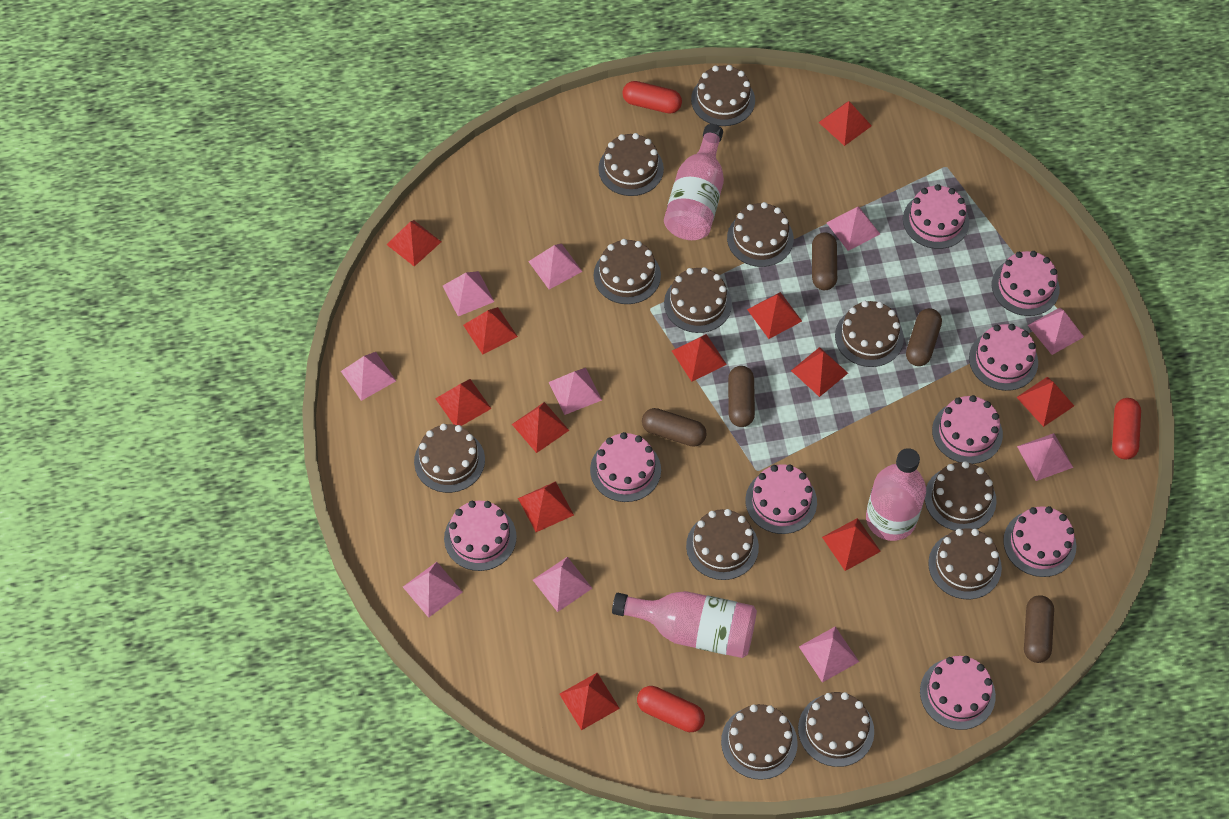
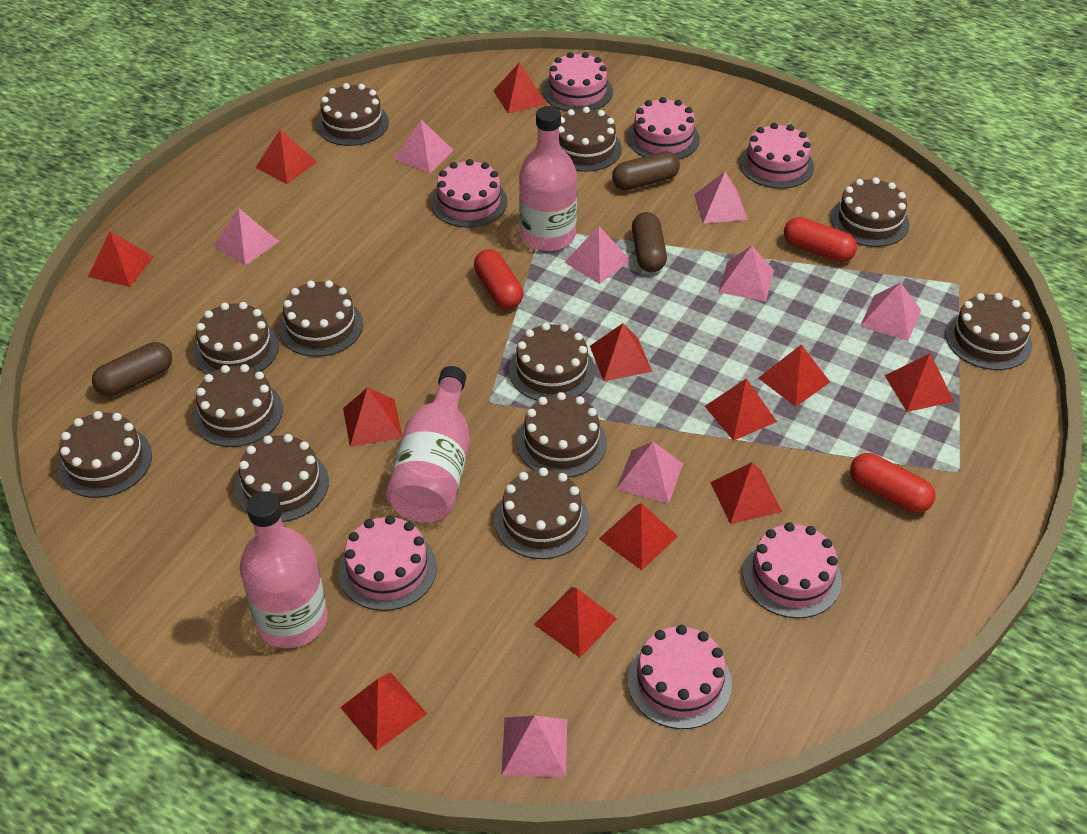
brown capsule: [642,408,707,447] [728,366,755,427] [812,232,837,290] [906,308,942,366] [1024,595,1054,663] = 5 -> [92,342,172,396] [612,151,680,190] [632,212,667,272] = 3
pink cake: [444,501,517,571] [590,432,661,502] [745,465,817,534] [903,184,969,249] [920,656,996,730] [932,395,1003,464] [969,324,1038,391] [992,251,1060,316] [1003,506,1076,577] = 9 -> [339,515,437,611] [431,159,508,228] [543,52,613,112] [627,97,700,159] [627,625,732,729] [740,123,814,189] [743,522,842,618] = 7
pink pyramid: [341,352,396,401] [403,562,463,618] [443,271,495,316] [528,244,583,289] [533,557,593,612] [549,368,602,415] [799,626,859,683] [827,206,880,251] [1017,433,1073,481] [1028,308,1084,355] = 10 -> [214,208,279,266] [394,120,454,173] [501,715,567,777] [564,226,631,284] [616,442,683,504] [694,172,748,224] [719,246,774,302] [860,282,921,341] = 8

